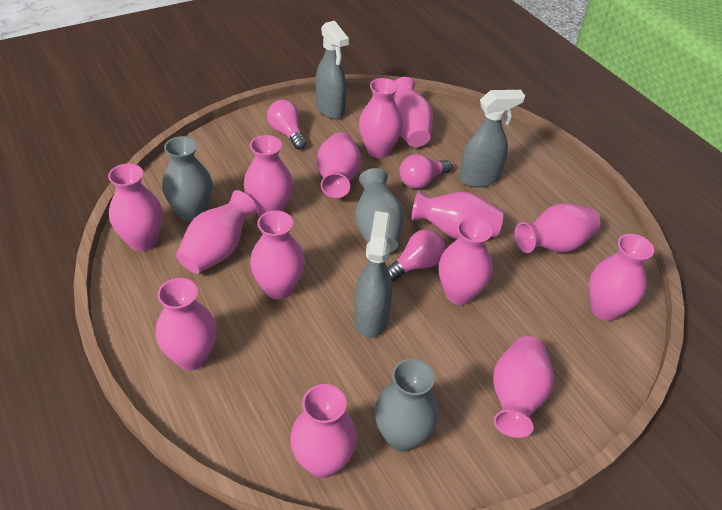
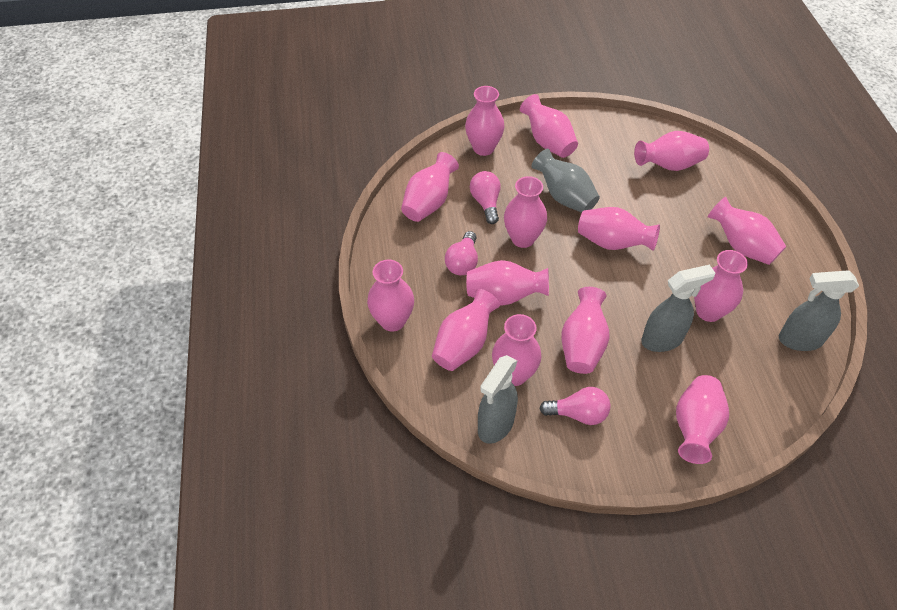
grey vase: [162,136,213,222] [355,168,404,253] [375,359,439,452] = 3 -> [531,149,600,213] = 1

